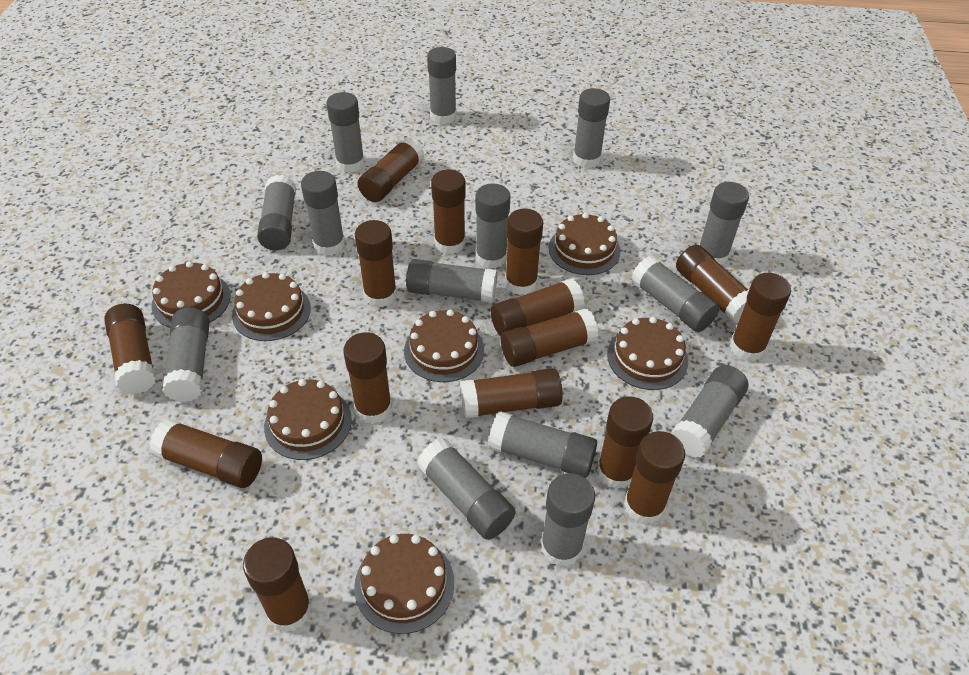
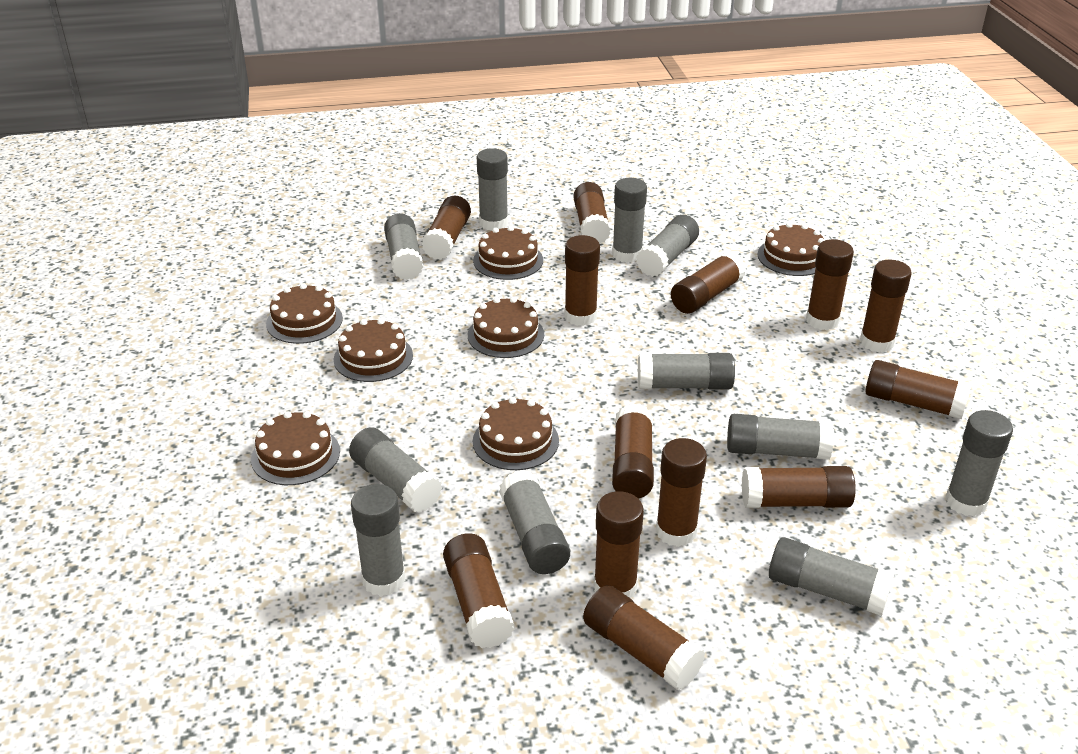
brown glue stick: [104,303,156,395] [149,419,262,488] [243,537,312,633] [343,332,392,424] [355,220,397,307] [357,137,424,202] [431,170,466,254] [460,368,563,419] [491,278,585,337] [501,308,599,367] [505,209,543,295] [597,396,653,489] [624,431,685,525] [676,245,749,323] [730,273,791,361] = 15 -> [421,196,471,260] [443,533,515,648] [564,235,600,326] [574,182,611,244] [583,585,705,690] [594,491,644,598] [612,403,654,499] [656,438,707,547] [671,252,746,314] [741,466,856,508] [806,239,854,330] [860,259,912,352] [865,360,972,419] = 13
grey glue stick: [162,308,210,402] [257,175,296,250] [301,171,345,256] [327,92,365,173] [406,259,498,303] [417,438,516,540] [427,47,457,124] [475,183,510,269] [488,411,597,478] [541,473,595,567] [573,88,610,168] [631,256,719,332] [671,365,748,458] [699,182,749,265] = 14 -> [349,427,442,513] [351,484,406,596] [384,213,423,280] [477,148,508,230] [499,470,570,574] [612,178,647,263] [636,215,699,277] [638,353,735,390] [727,414,834,460] [769,537,894,616] [945,410,1013,516] = 11

